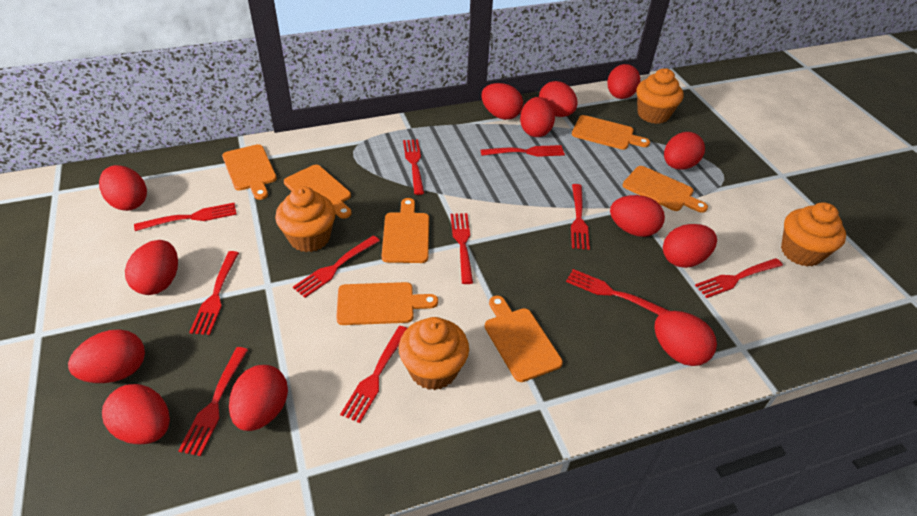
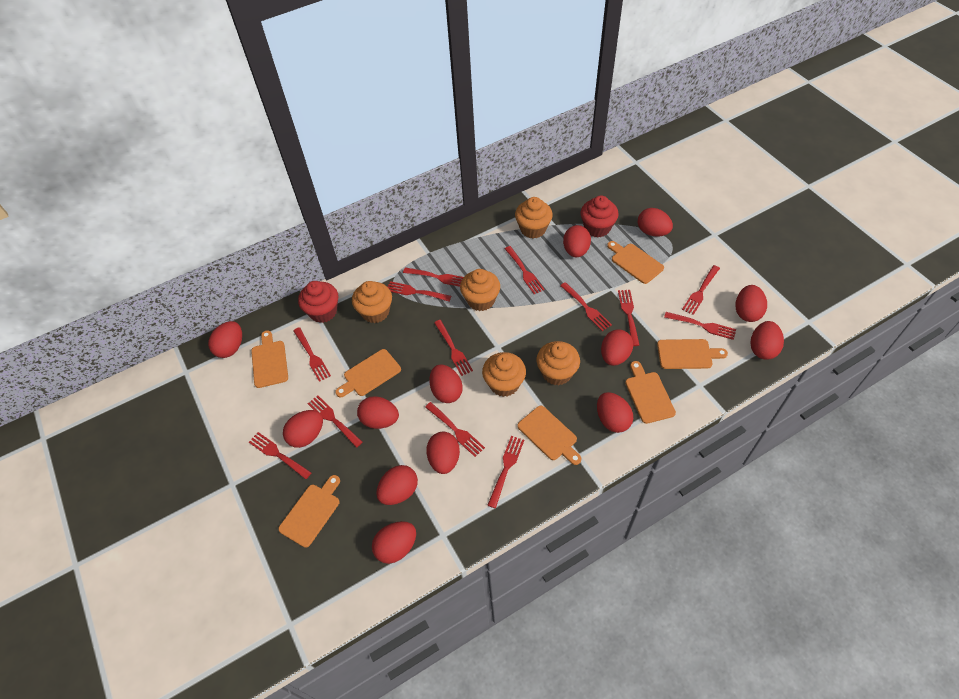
orange cupcake: [275,186,336,252] [399,317,469,390] [637,68,683,124] [781,202,846,267] = 4 -> [352,281,392,323] [460,269,500,311] [482,352,526,397] [515,197,553,239] [536,341,580,386] = 5
red cupcake: none = 0 -> [298,281,338,323] [581,196,619,238] = 2
red fork: [134,203,237,231] [178,347,248,456] [189,251,239,335] [293,235,380,298] [340,326,407,423] [403,139,424,195] [451,213,473,284] [481,145,565,157] [566,269,669,315] [571,184,590,250] [695,258,783,298] = 11 -> [249,432,311,479] [293,327,331,382] [308,395,362,448] [388,281,451,301] [403,267,464,287] [425,402,485,457] [434,320,473,376] [487,436,524,508] [505,246,544,294] [560,282,612,331] [618,290,639,346] [664,312,736,340] [682,265,720,315] = 13

